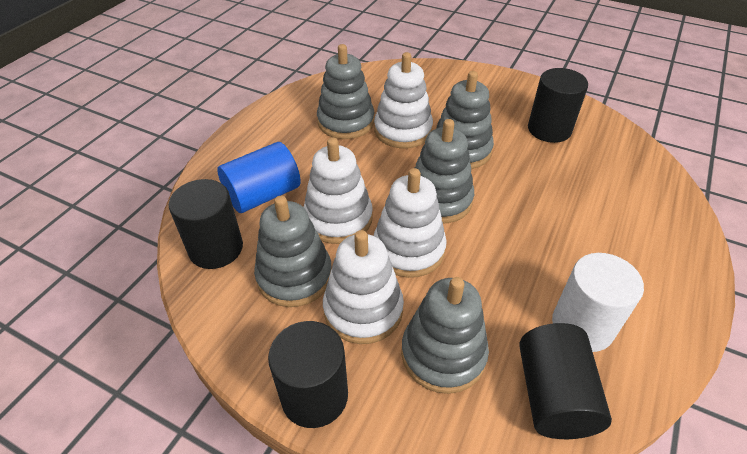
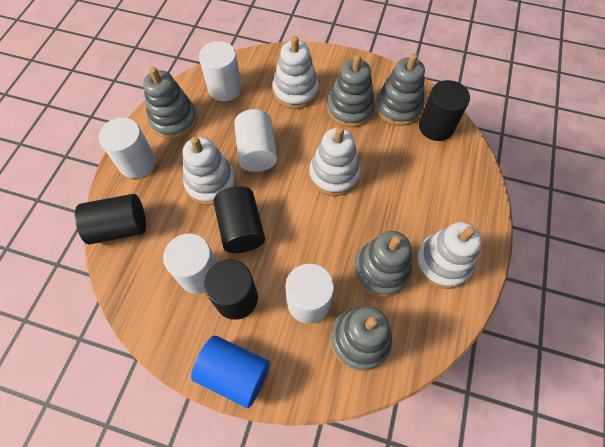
white cylinder: [552,253,644,352] = 1 -> [99,118,156,178] [163,234,218,294] [199,41,242,101] [234,109,277,172] [285,264,334,324] = 5

